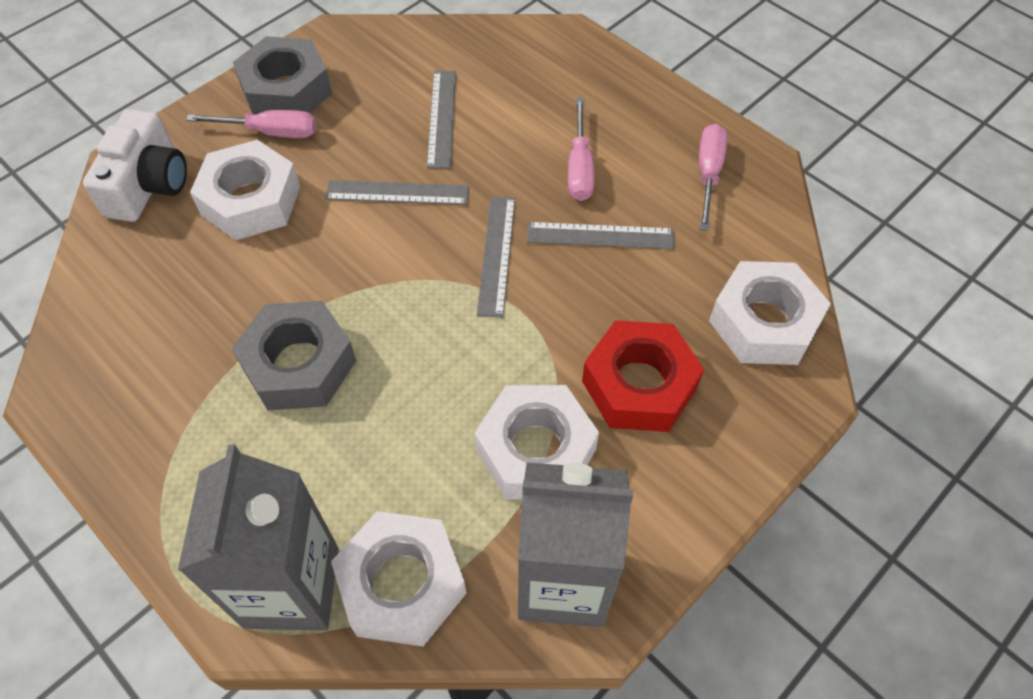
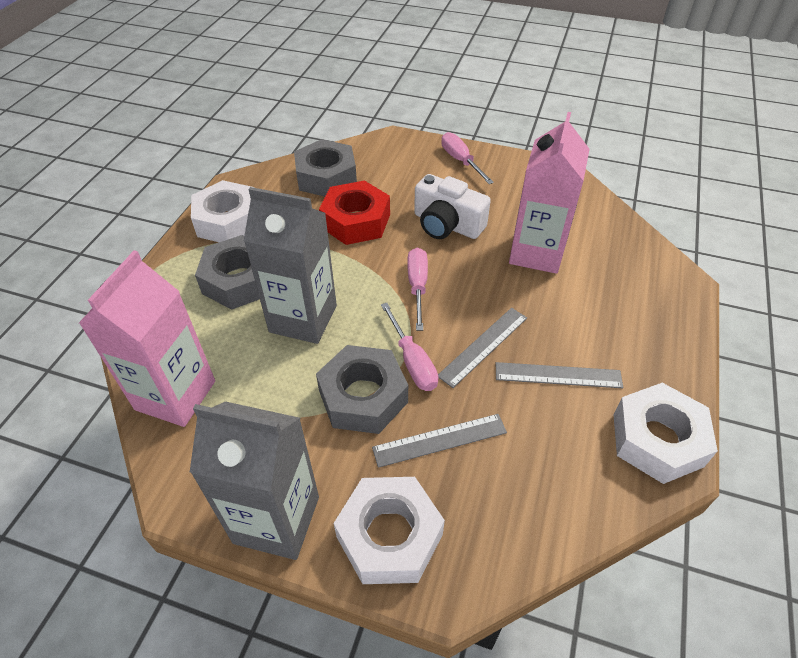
grey nut: [232,301,356,410] [233,36,332,115] = 2 -> [195,235,260,310] [294,139,357,197] [316,345,408,434] = 3
grey ruler: [325,180,469,205] [427,71,456,168] [477,196,515,318] [527,222,675,249] = 4 -> [372,414,507,468] [438,308,527,388] [496,362,623,388] = 3
pink carton: none = 0 -> [79,250,215,427] [509,112,590,274] = 2
white nut: [190,140,300,240] [331,511,466,647] [474,385,599,500] [709,261,831,365] = 4 -> [191,180,254,242] [334,477,445,584] [613,383,718,484] = 3

